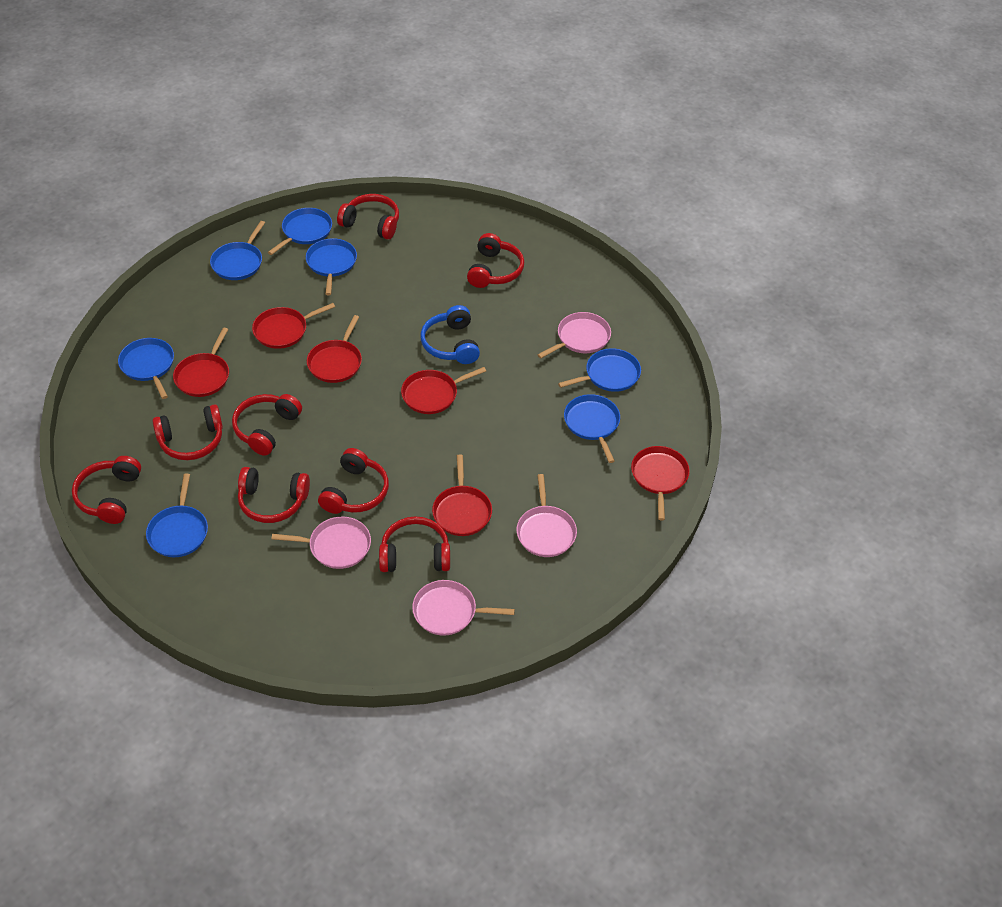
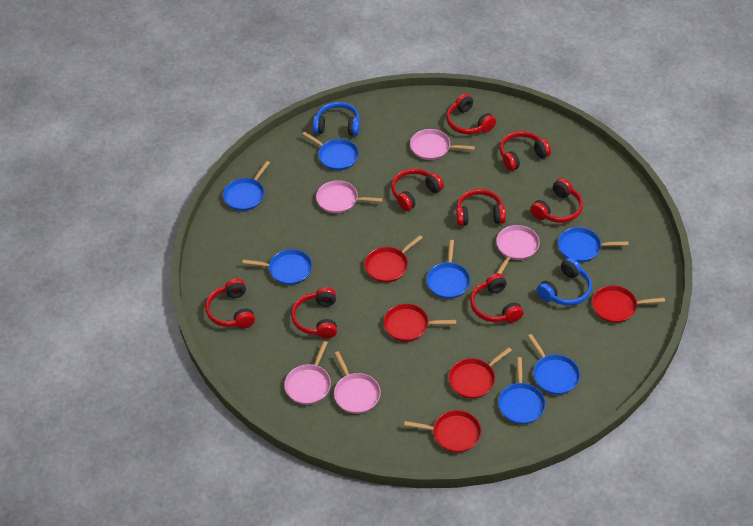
blue headphones: [421,305,480,364] = 1 -> [313,102,360,136] [537,257,592,306] = 2
pink pan: [272,517,371,569] [412,580,515,636] [516,474,577,557] [538,312,611,358] = 4 -> [284,341,331,405] [316,180,383,214] [334,351,381,414] [410,129,475,160] [496,225,540,274] = 5
red pan: [173,328,229,397] [252,303,335,349] [307,315,362,383] [401,367,486,414] [432,454,492,536] [631,446,690,521] = 6 -> [365,235,423,283] [384,304,456,342] [404,410,481,453] [449,347,512,399] [592,285,665,323] = 5

